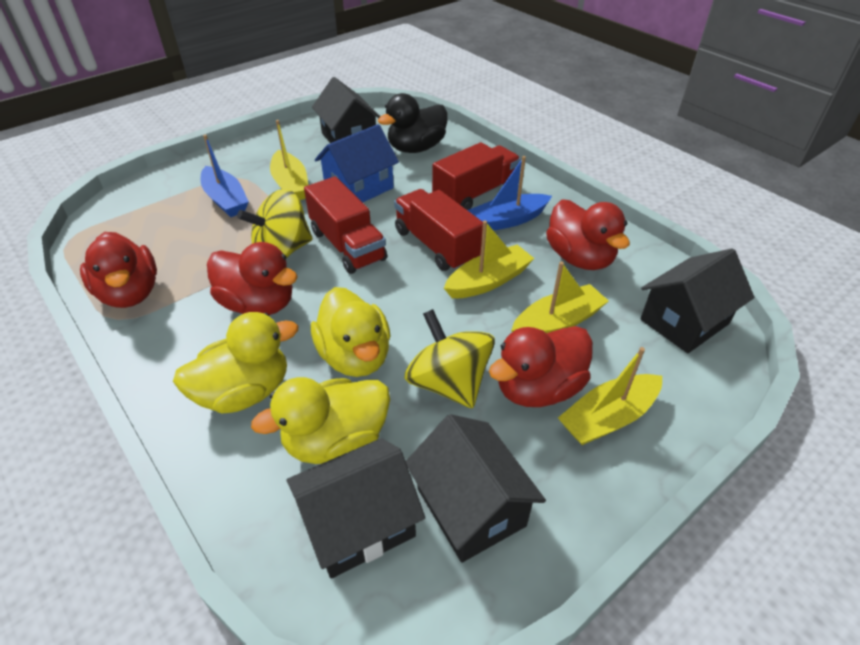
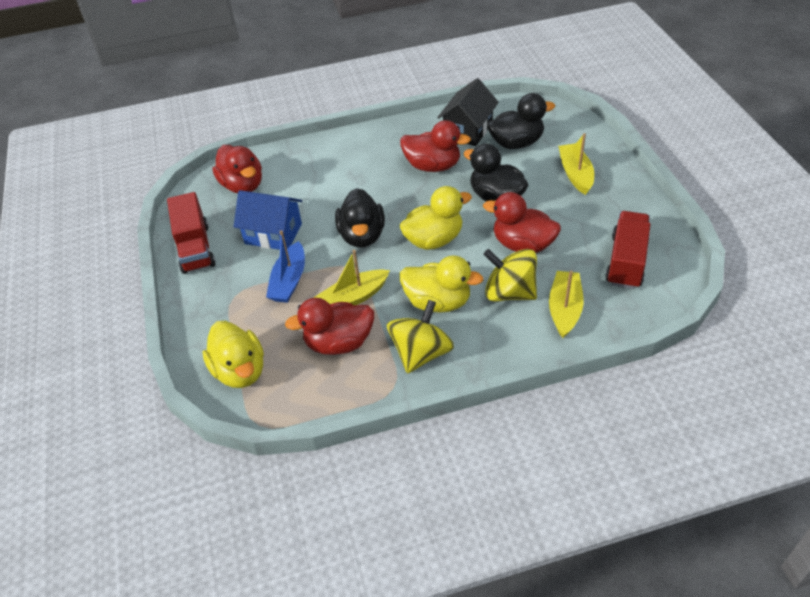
black duck: [378,93,448,153] = 1 -> [335,188,385,248] [463,143,528,201] [487,93,555,149] = 3
black house: [287,438,425,579] [312,77,380,143] [406,414,546,563] [640,248,754,353] = 4 -> [437,78,499,146] = 1
blue boat: [201,134,249,217] [468,156,552,231] = 2 -> [266,230,305,303] = 1
red truck: [304,177,387,274] [394,189,483,271] [432,142,521,210] = 3 -> [167,192,215,274] [605,211,651,289] = 2
yellow boat: [270,120,308,200] [444,220,534,298] [511,261,608,333] [558,347,662,445] = 4 -> [314,250,390,305] [549,271,584,338] [559,133,594,195] = 3

